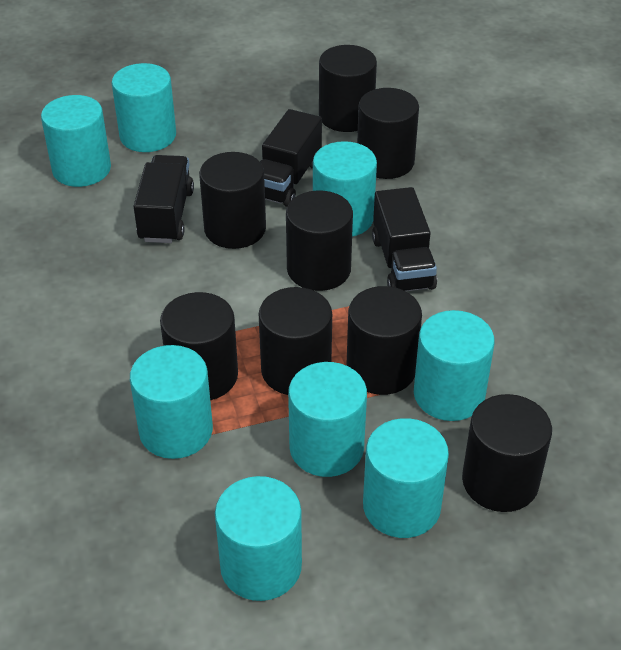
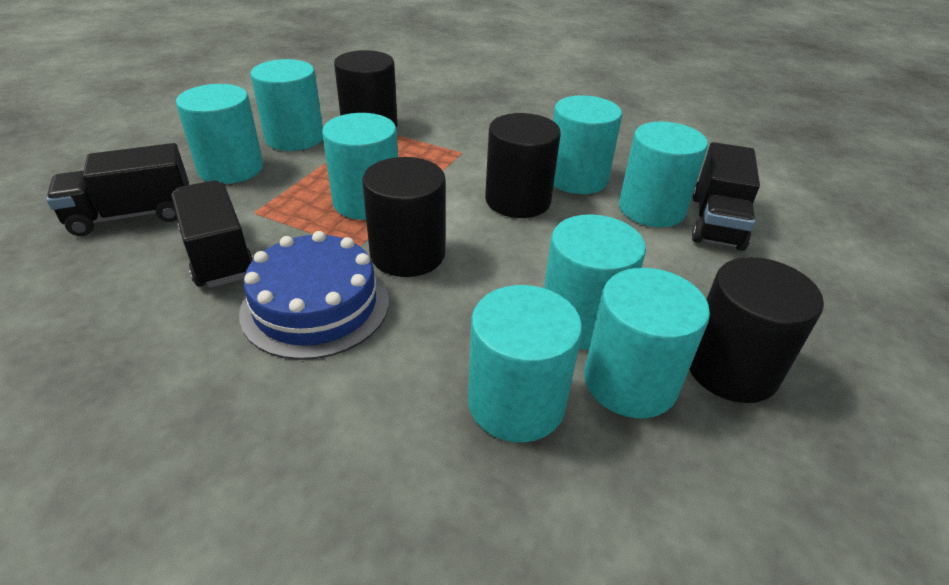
black cylinder: [160,292,238,400] [199,152,266,249] [259,287,332,395] [286,190,353,291] [319,45,377,132] [346,286,422,395] [357,88,419,179] [462,394,552,512] = 8 -> [334,50,398,128] [362,157,446,277] [485,113,561,218] [689,257,824,403] = 4
blue cake: none = 0 -> [239,231,389,360] = 1

